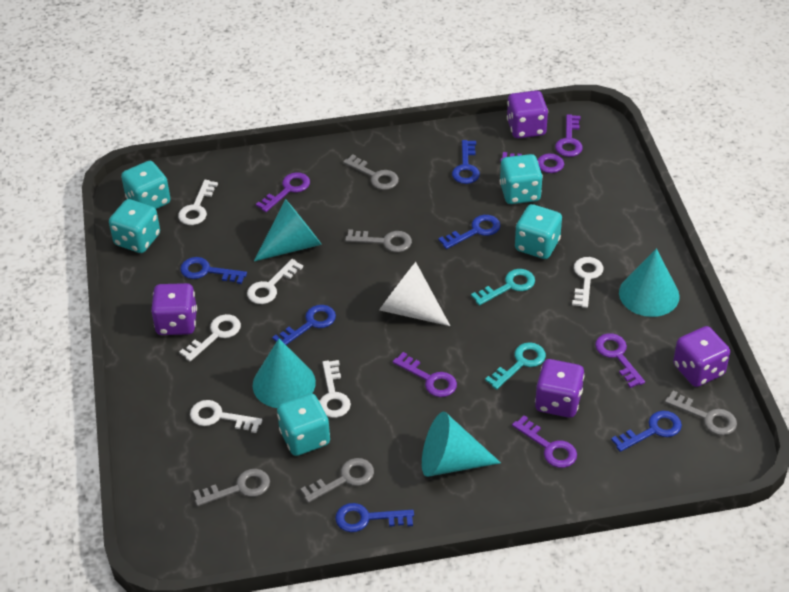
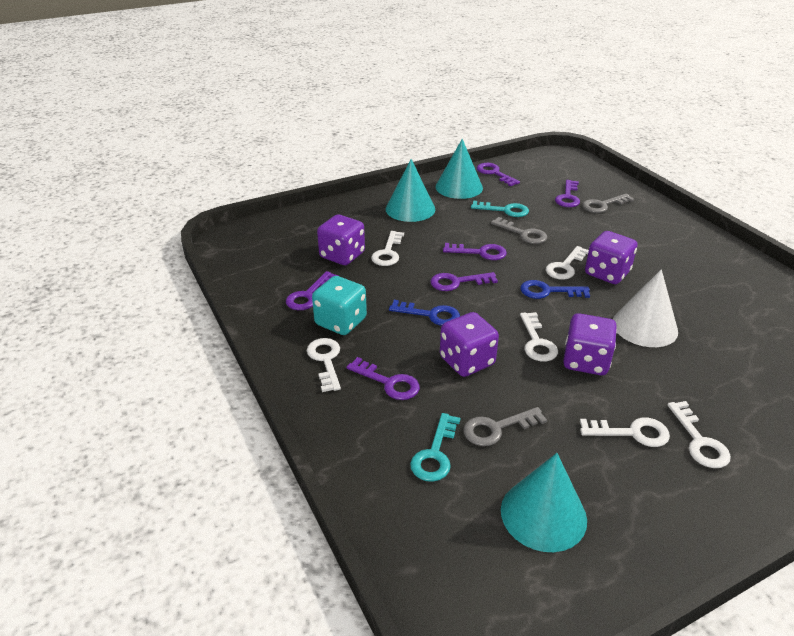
blue key: [180,257,247,284] [272,305,336,345] [335,503,414,532] [439,215,501,249] [452,140,480,184] [611,411,682,452] = 6 -> [389,300,460,326] [520,280,590,299] = 2
grey key: [193,469,270,506] [300,458,374,503] [343,154,399,190] [345,229,412,252] [665,390,737,435] = 5 -> [464,407,547,446] [491,217,547,244] [582,194,634,213] = 3
turquoise cone: [253,339,316,408] [254,199,322,261] [422,412,501,477] [619,248,680,317] = 4 -> [386,159,435,222] [436,139,483,199] [501,453,587,552] = 3
turquoise dice: [109,199,160,253] [121,161,171,209] [277,393,330,456] [500,154,543,204] [515,204,562,259] = 5 -> [312,276,367,335] = 1

